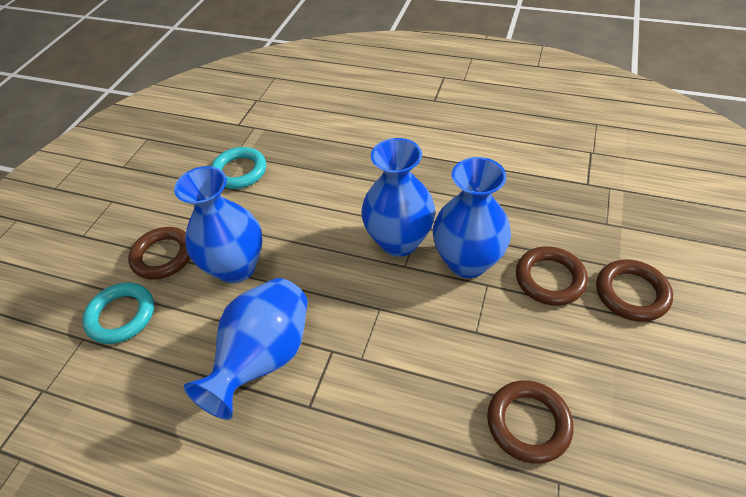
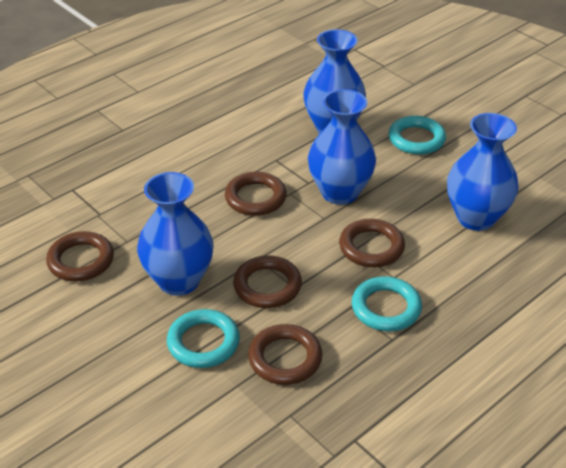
brown ring: [128,227,191,280] [487,380,574,464] [516,246,588,306] [596,259,673,322] = 4 -> [46,231,114,281] [225,172,287,216] [233,255,302,308] [248,324,322,385] [339,219,405,267] = 5
turquoise ring: [82,283,154,344] [211,147,266,189] = 2 -> [167,309,240,368] [352,276,422,331] [389,116,446,155] = 3

